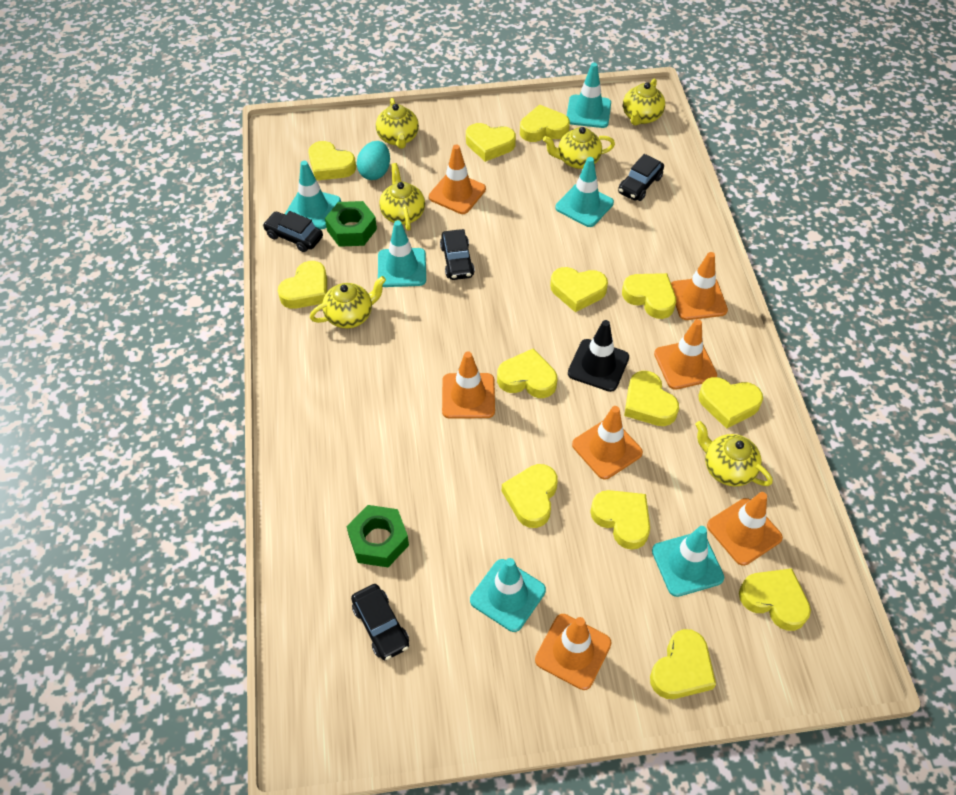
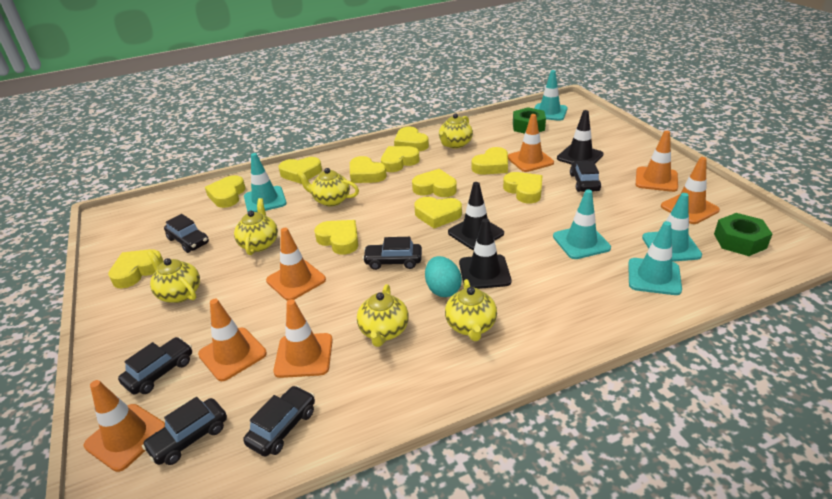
black car: [262,211,323,252] [351,584,409,660] [440,229,475,280] [618,154,664,201] = 4 -> [118,337,192,394] [142,397,227,465] [164,214,209,253] [243,385,315,456] [363,237,422,270] [570,161,601,192] = 6
black traffic cone: [568,320,629,392] = 1 -> [448,182,504,250] [459,218,511,289] [557,110,604,164] = 3
turquoise traffic cone: [285,161,341,229] [378,220,426,287] [470,558,546,632] [555,157,614,227] [567,63,611,128] [652,526,724,597] = 6 -> [244,153,287,212] [534,70,567,121] [553,190,611,259] [628,221,682,295] [642,193,702,262] = 5
yellow heart: [278,261,327,309] [308,141,356,180] [466,123,516,162] [497,348,557,398] [502,464,558,528] [520,104,570,142] [550,267,608,312] [590,490,650,550] [622,273,676,319] [624,371,679,426] [650,629,716,699] [698,377,763,429] [739,568,811,631] = 13 -> [108,249,164,288] [205,175,246,208] [278,157,322,184] [314,220,358,255] [350,156,387,183] [381,146,420,172] [394,127,429,151] [412,169,457,197] [414,197,462,228] [472,147,508,175] [503,172,542,203] = 11

